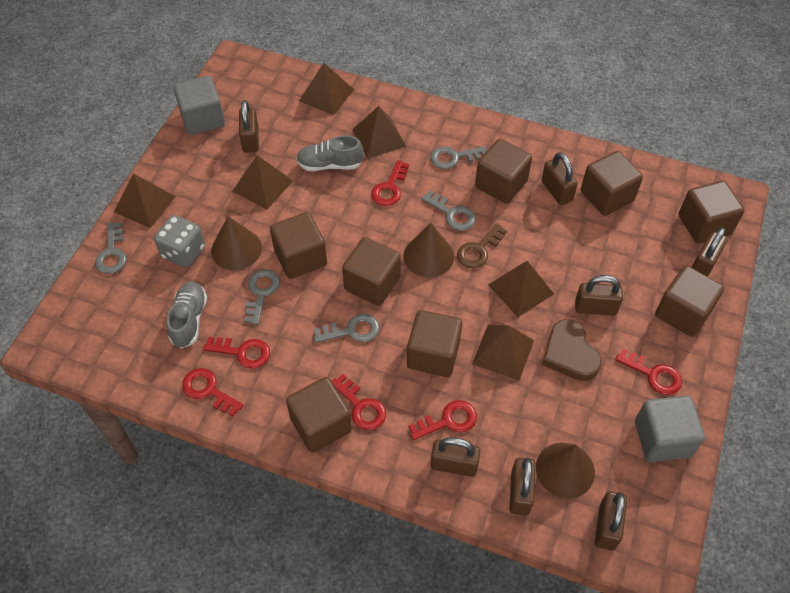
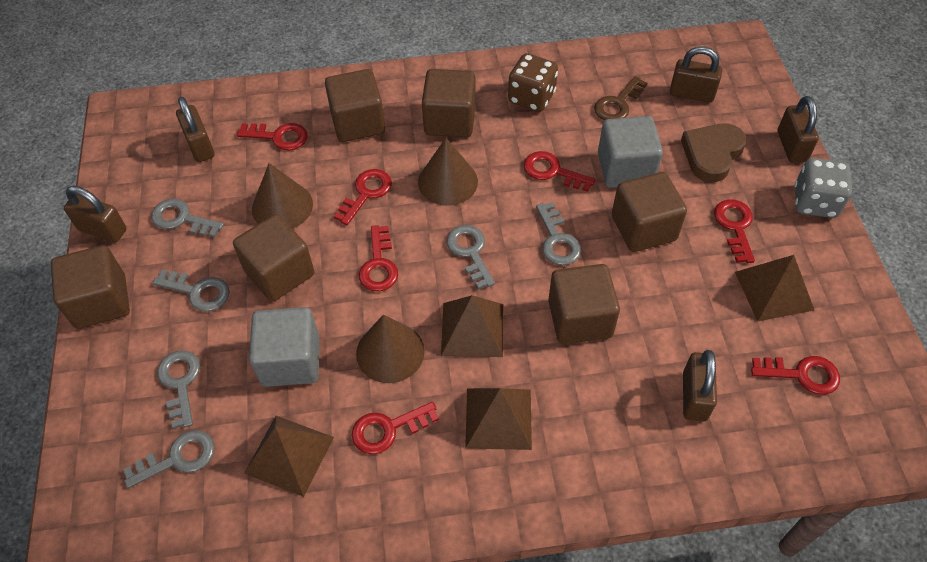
brown cube: [270,212,327,279] [286,377,352,453] [342,237,401,306] [407,310,462,377] [475,139,532,204] [581,151,643,216] [655,266,724,337] [678,181,744,244] = 8 -> [51,245,130,329] [233,214,314,301] [325,69,385,142] [422,69,476,137] [548,264,620,344] [612,172,687,252] = 6
brown dice: none = 0 -> [508,53,558,112] = 1
brown padlock: [239,100,259,153] [430,437,480,477] [509,458,536,515] [541,152,578,205] [575,275,623,316] [595,491,627,550] [692,227,728,276] = 7 -> [64,186,127,242] [176,97,214,162] [670,46,722,102] [683,350,717,422] [778,96,819,163] = 5
brown pyramid: [114,174,176,228] [233,155,293,210] [299,63,354,115] [352,106,407,159] [472,325,534,381] [488,261,554,317] = 6 -> [244,416,334,497] [441,295,503,357] [465,388,532,450] [735,255,814,321] = 4
grey key: [95,222,127,274] [244,269,280,325] [314,314,380,343] [422,190,476,231] [430,146,487,169] = 5 -> [123,430,215,488] [151,199,224,237] [153,269,230,312] [157,350,200,429] [446,225,495,289] [536,202,581,265] = 6
grey shoe: [167,281,207,349] [296,135,364,171] = 2 -> none = 0
red key: [182,368,243,416] [203,337,270,369] [332,374,386,430] [371,160,409,206] [408,400,477,440] [615,349,682,395] = 6 -> [237,123,308,151] [334,169,392,225] [351,402,439,454] [359,225,398,291] [524,151,595,192] [714,199,755,263] [751,356,840,395] = 7

